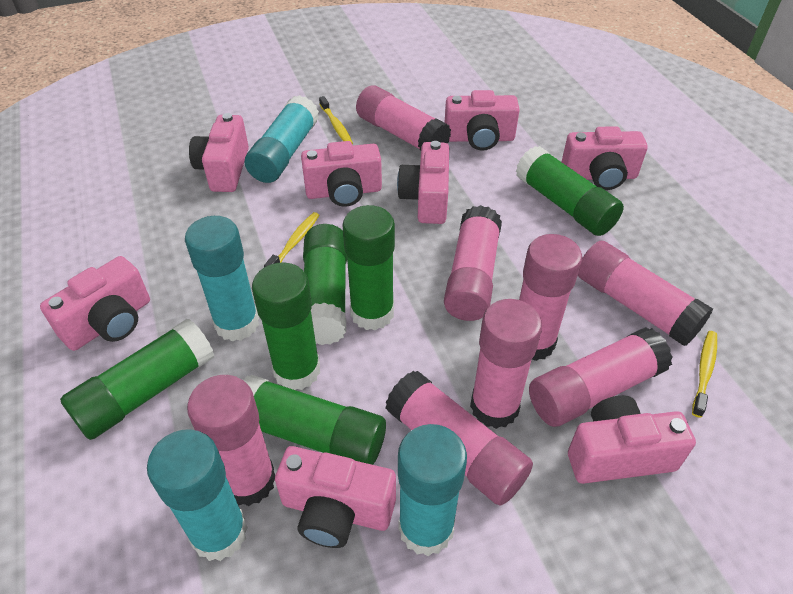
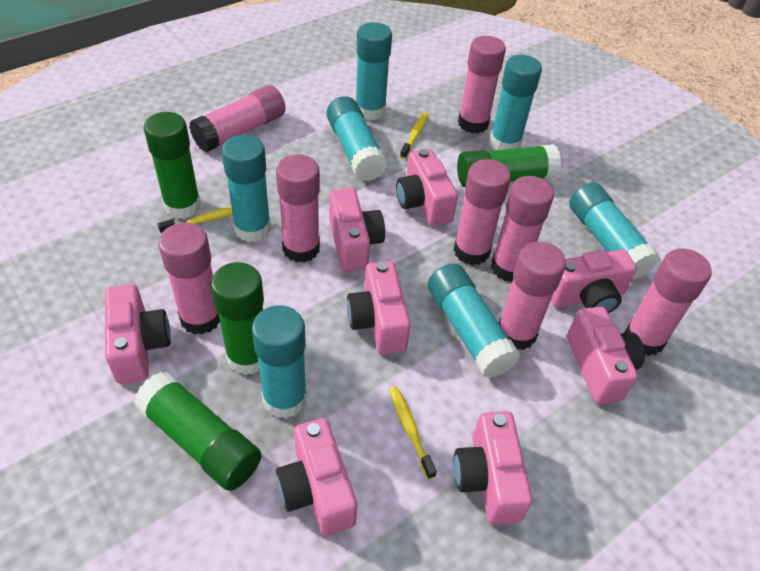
green glue stick: [60,319,214,440] [243,375,386,465] [252,263,320,390] [303,224,347,345] [342,205,395,330] [516,146,624,236] = 6 -> [134,372,262,491] [144,112,201,219] [211,262,264,375] [457,144,561,187] = 4
turquoise glue stick: [147,429,248,561] [185,216,259,341] [245,95,319,183] [398,424,467,556] = 4 -> [222,135,271,242] [252,305,307,419] [327,96,387,181] [355,22,392,121] [428,263,520,378] [490,55,542,150] [569,183,660,280] = 7

